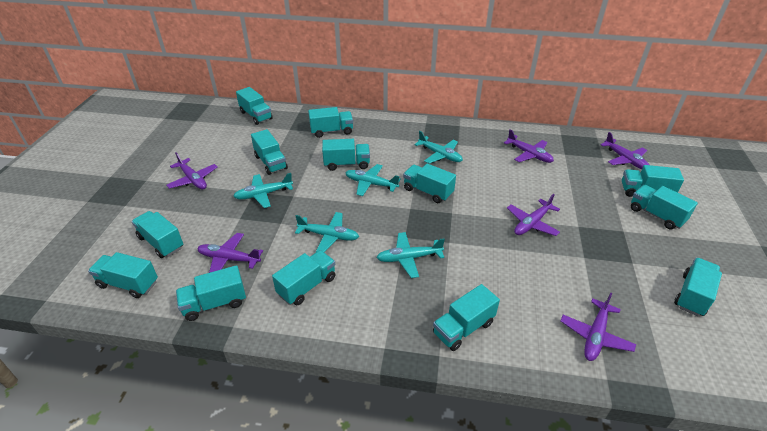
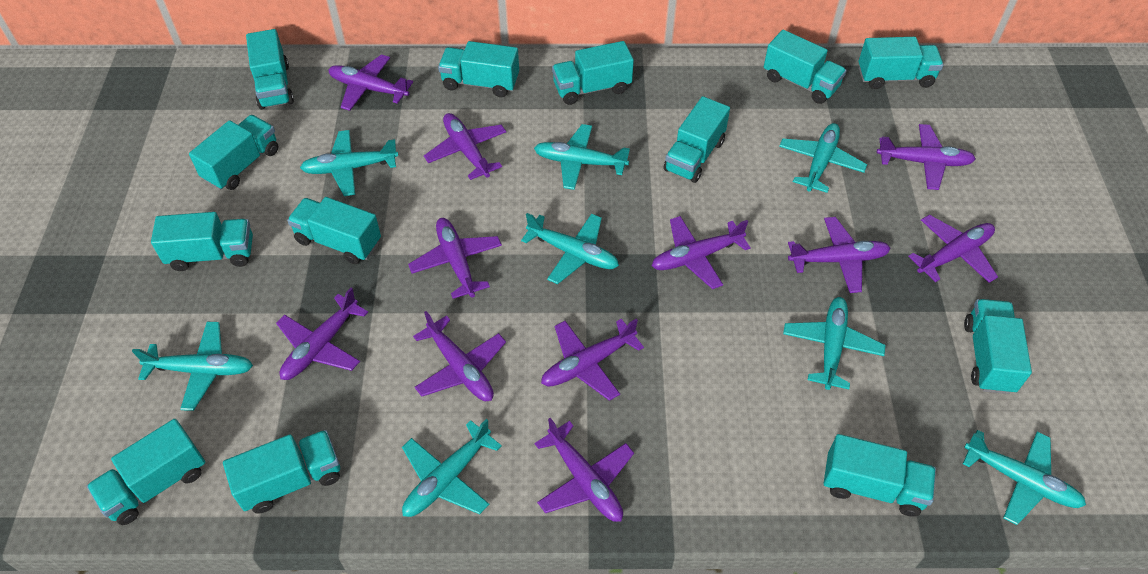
purple plane: [166,152,218,189] [197,233,263,273] [504,130,554,163] [507,194,560,236] [561,292,636,361] [600,132,649,169] = 6 -> [276,288,368,380] [328,54,413,111] [408,218,502,299] [413,311,506,401] [424,113,506,180] [534,418,634,522] [541,319,644,401] [652,216,751,289] [788,217,891,293] [877,124,976,190] [908,215,998,283] = 11
turquoise plane: [233,173,293,208] [295,212,359,252] [345,164,401,196] [376,232,445,278] [414,131,463,164] = 5 -> [132,322,253,411] [300,130,398,196] [402,419,502,517] [521,213,619,284] [534,124,630,190] [779,123,867,193] [783,297,886,390] [963,430,1086,525] = 8

